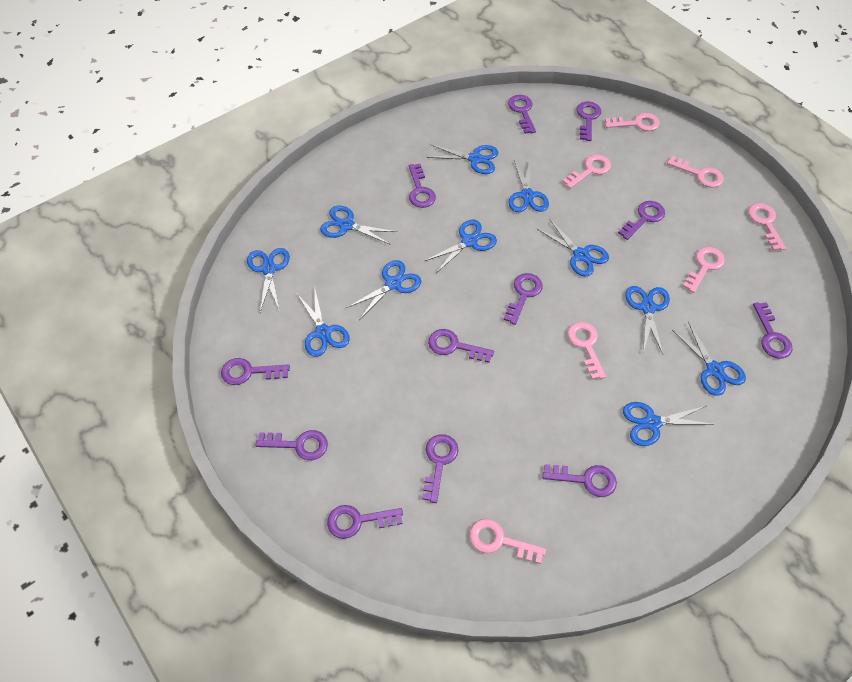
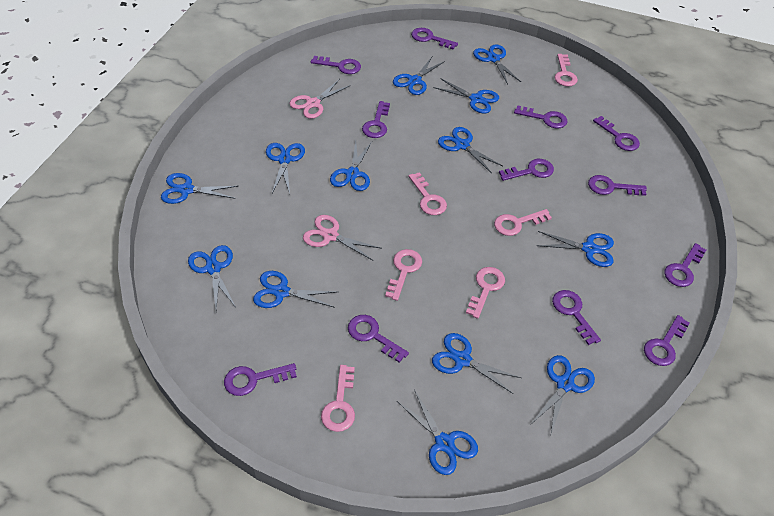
blue scissors: [247,248,290,312] [297,286,350,357] [320,206,397,245] [346,260,421,320] [424,220,497,273] [427,144,498,174] [508,158,549,212] [537,220,609,277] [623,402,711,446] [625,286,670,354] [672,322,746,396] = 11 -> [161,173,238,204] [188,245,236,309] [253,271,337,308] [266,143,305,193] [330,141,372,191] [393,57,445,95] [397,389,478,475] [432,333,521,394] [433,79,499,114] [438,127,503,173] [473,44,521,84] [531,355,595,434] [537,231,614,267] = 13
pink key: [470,519,546,564] [562,155,611,189] [568,322,606,380] [605,113,660,131] [667,156,724,188] [683,247,725,293] [748,203,786,251] = 7 -> [321,365,355,432] [385,249,422,301] [408,172,447,215] [466,267,505,319] [494,209,552,236] [554,54,578,86] = 6
pink scissors: none = 0 -> [289,79,351,119] [303,215,381,260] = 2

